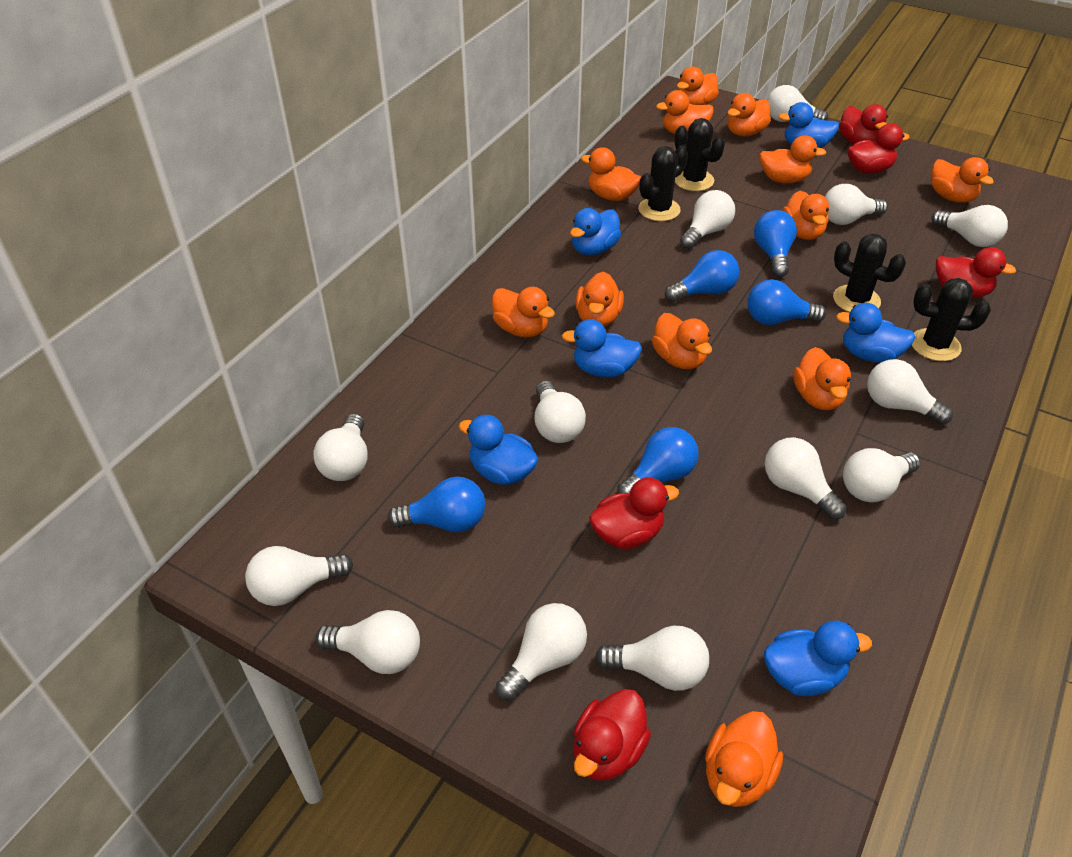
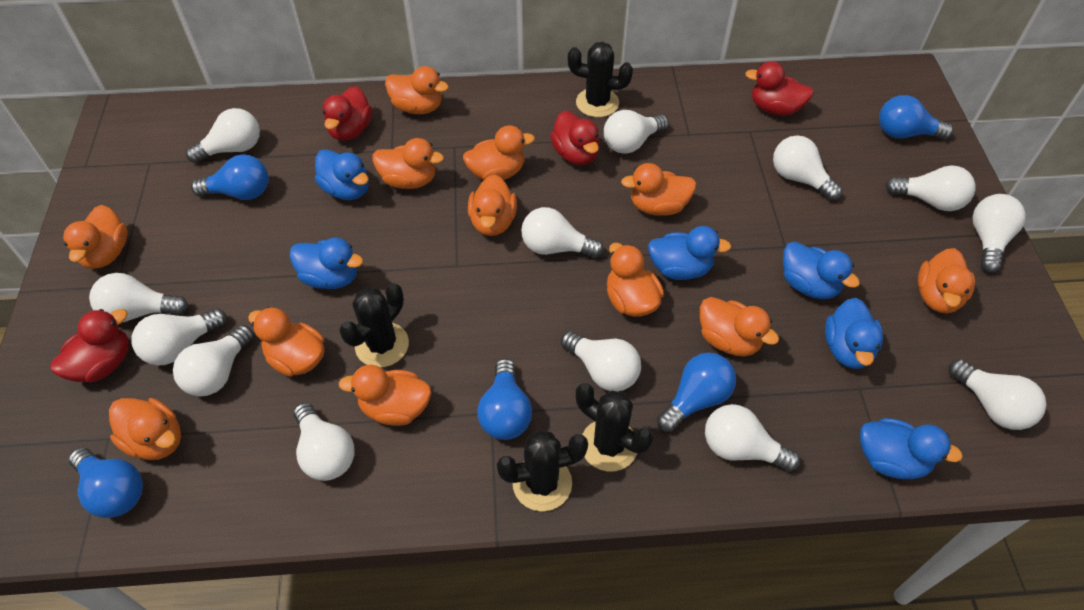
red duck: [573,689,651,781] [589,477,679,549] [839,104,888,145] [848,123,910,174] [936,247,1016,298] = 5 -> [50,309,129,382] [323,86,372,141] [550,111,600,165] [745,61,814,116] = 4

